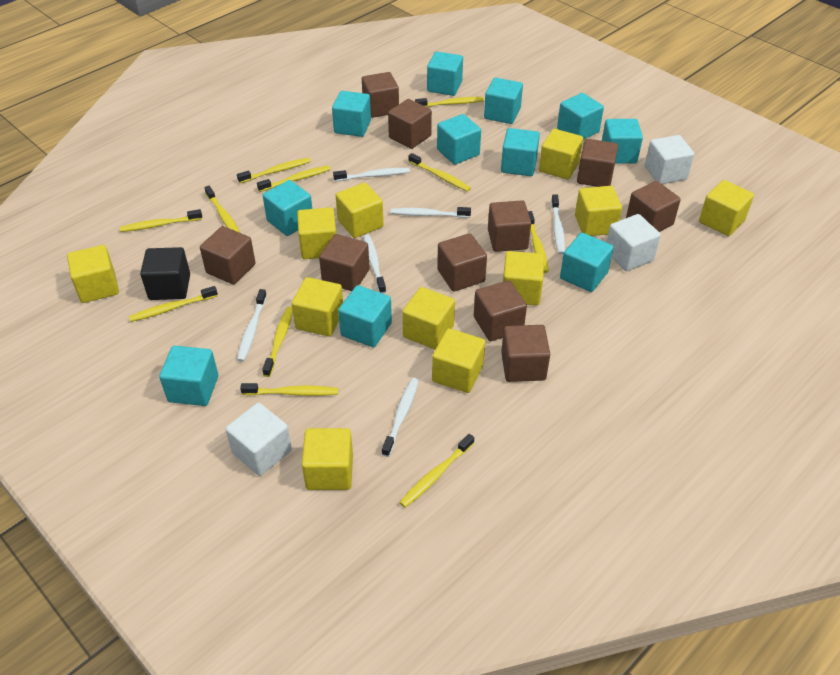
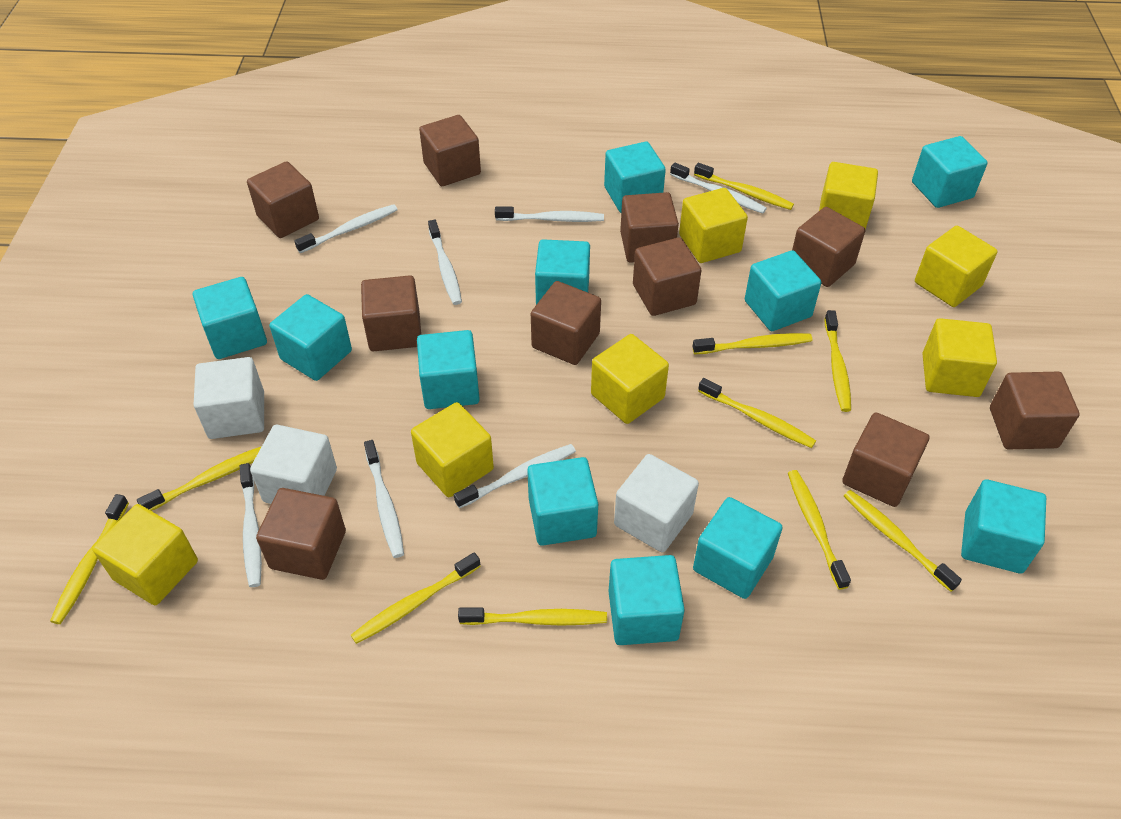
black cube: [140,247,190,300] = 1 -> none = 0
white toothbrush: [237,289,267,362] [333,168,410,181] [363,234,386,294] [382,378,419,457] [391,207,471,218] [551,195,565,255] = 6 -> [240,463,262,587] [294,204,398,253] [364,440,404,558] [428,220,462,305] [454,444,576,508] [495,206,604,222] [670,162,767,214] = 7
yellow cube: [67,245,119,303] [292,277,343,337] [297,207,336,259] [302,428,353,490] [336,183,384,238] [402,287,455,349] [432,328,485,393] [503,251,544,306] [539,129,583,180] [575,186,622,236] [699,180,754,236] = 11 -> [92,504,198,605] [411,402,494,497] [591,334,669,424] [679,188,748,263] [819,162,878,230] [915,226,998,307] [922,318,997,397] = 7
yellow toothbrush: [120,209,202,232] [129,286,218,322] [204,186,240,233] [237,158,311,183] [240,383,338,396] [257,165,331,192] [262,306,293,377] [399,434,474,508] [409,153,471,192] [415,97,484,107] [528,211,549,273] = 11 -> [50,494,129,624] [137,446,262,511] [351,552,481,644] [458,607,607,626] [693,333,812,354] [694,163,794,210] [698,378,816,448] [788,470,851,590] [824,310,851,412] [844,490,962,592] = 10

